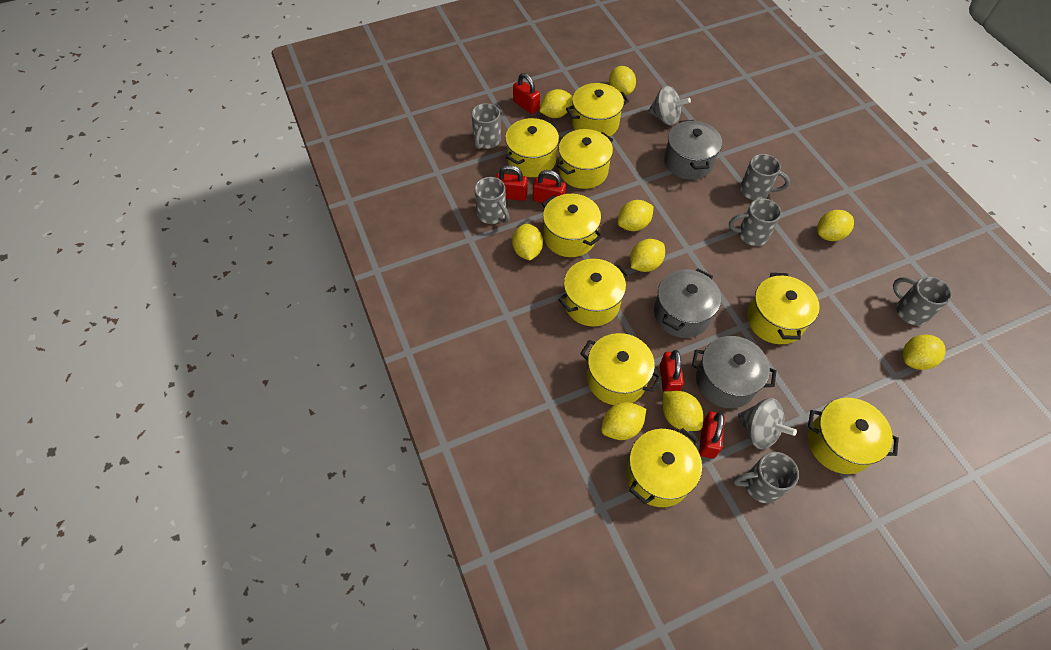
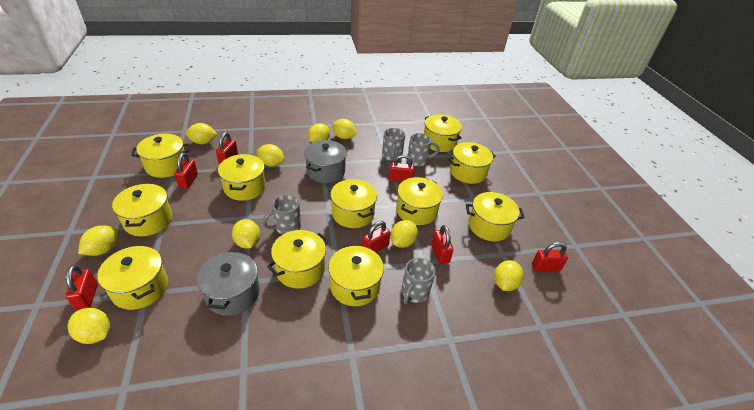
grey mug: [471,103,501,149] [474,177,510,224] [729,198,781,246] [733,452,799,504] [740,154,790,200] [893,276,952,326] = 6 -> [262,195,301,234] [382,128,405,161] [401,258,435,304] [407,133,439,167] = 4
grey pot: [654,269,721,338] [664,120,722,180] [692,336,776,408] = 3 -> [197,250,260,316] [304,140,347,183] = 2
grey spinning top: [648,86,691,126] [738,398,797,449] = 2 -> none = 0
red padlock: [496,165,527,201] [513,73,540,114] [533,170,566,204] [660,350,684,391] [699,411,725,459] = 5 -> [66,265,98,311] [174,153,198,189] [216,132,238,164] [362,221,391,253] [389,154,415,182] [431,225,454,264] [532,242,568,272] = 7
yellow pot: [505,118,559,177] [542,194,603,257] [557,129,613,189] [558,259,630,327] [566,83,629,137] [580,333,662,405] [626,428,702,507] [747,273,820,344] [808,398,899,474] = 9 -> [97,246,168,310] [112,183,172,236] [131,134,190,178] [218,154,266,201] [267,230,329,289] [328,244,384,306] [330,179,377,228] [396,177,443,225] [424,114,462,152] [448,142,496,184] [466,192,525,241] = 11

